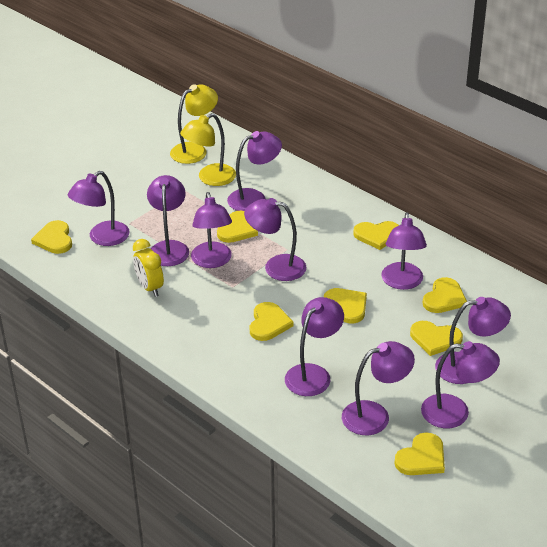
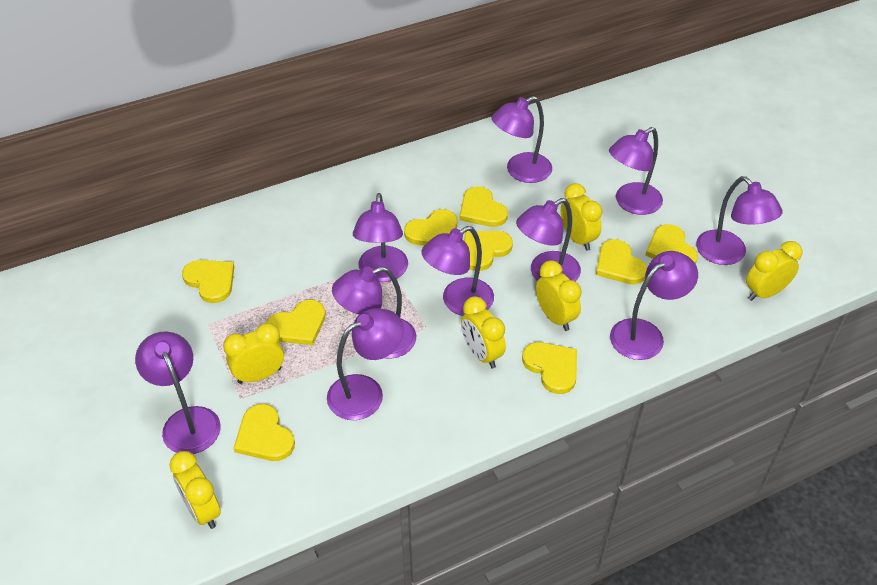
yellow clock: [133,239,164,297] = 1 -> [169,451,221,529] [223,323,284,384] [461,296,506,368] [536,260,582,331] [561,183,602,251] [746,241,803,301] = 6
yellow heart: [31,220,72,254] [217,211,258,243] [249,302,294,341] [324,288,367,323] [353,221,399,250] [394,432,445,475] [410,321,463,356] [423,277,467,313] = 8 -> [182,260,234,303] [234,404,295,461] [266,300,326,345] [404,209,457,246] [459,186,508,227] [464,231,513,271] [522,342,577,394] [596,239,648,285] [645,224,698,264] = 9
yellow lamp: [170,84,218,164] [180,113,236,186] = 2 -> none = 0

